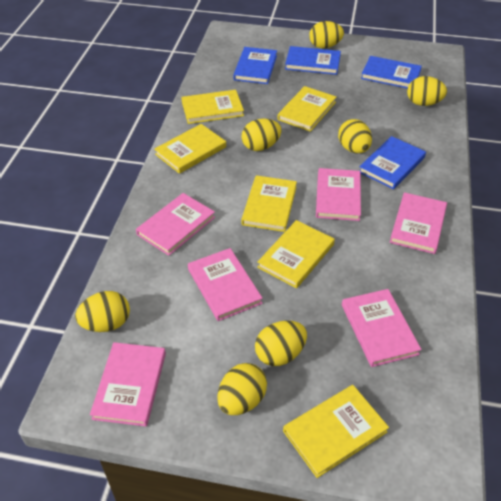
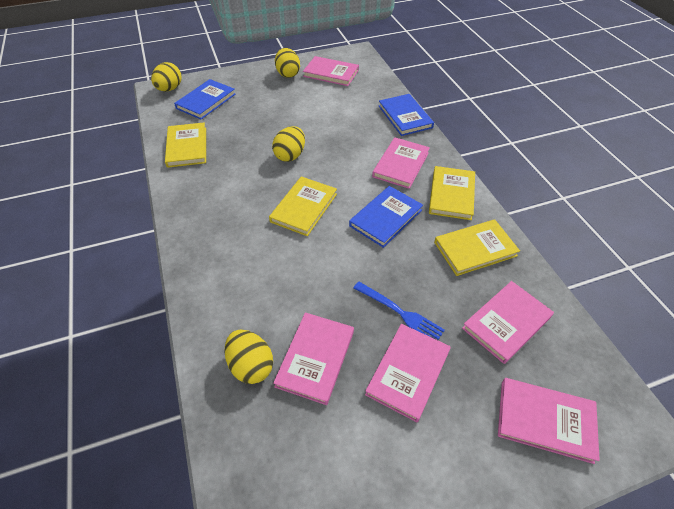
blue book: [233,47,277,84] [285,46,341,75] [359,136,426,189] [361,56,422,89] = 4 -> [174,79,236,119] [349,186,423,248] [379,94,434,136] = 3
blue fork: none = 0 -> [354,282,445,340] = 1
yellow book: [154,124,226,174] [181,90,244,124] [241,175,297,232] [257,220,335,288] [278,86,336,132] [283,385,389,478] = 6 -> [165,122,206,168] [269,176,337,236] [429,166,475,220] [434,219,520,276] = 4
yellow egg: [75,291,130,332] [217,363,267,415] [242,119,282,151] [255,320,307,366] [309,21,344,48] [338,119,372,153] [407,76,447,106] = 7 -> [151,62,182,91] [224,330,273,384] [272,126,305,162] [275,48,300,78] = 4

